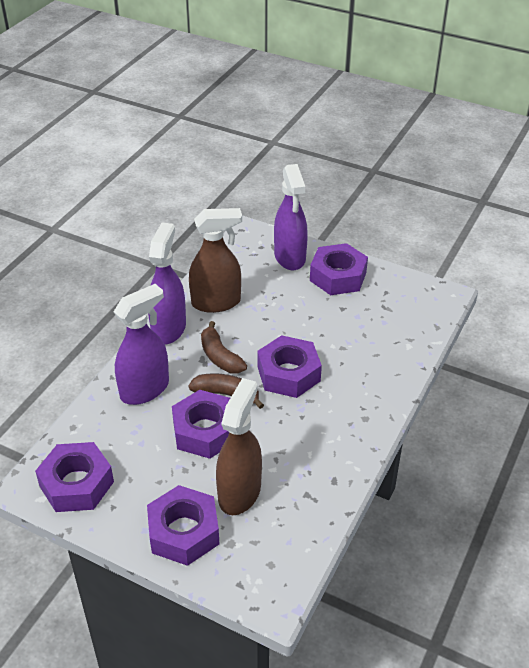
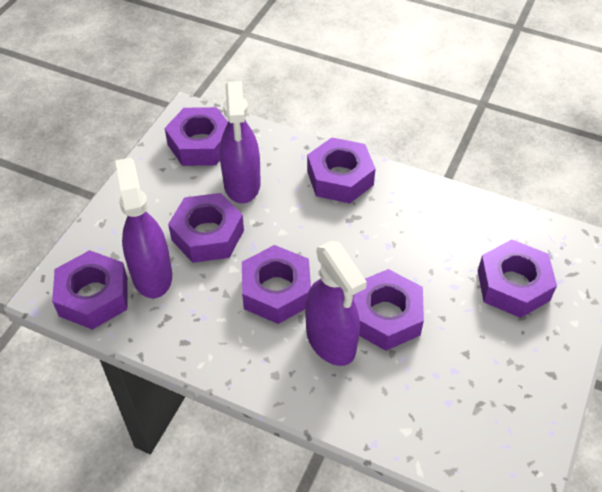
brown banana: [189,373,264,409] [201,321,247,373] = 2 -> none = 0
brown spray bottle: [189,208,242,313] [216,378,262,515] = 2 -> none = 0
purple nut: [35,442,114,512] [147,485,219,566] [172,390,230,459] [257,335,322,398] [310,243,368,295] = 5 -> [52,250,128,330] [165,107,228,166] [168,193,244,263] [242,245,311,324] [307,138,376,203] [353,269,424,351] [478,240,557,318] = 7

